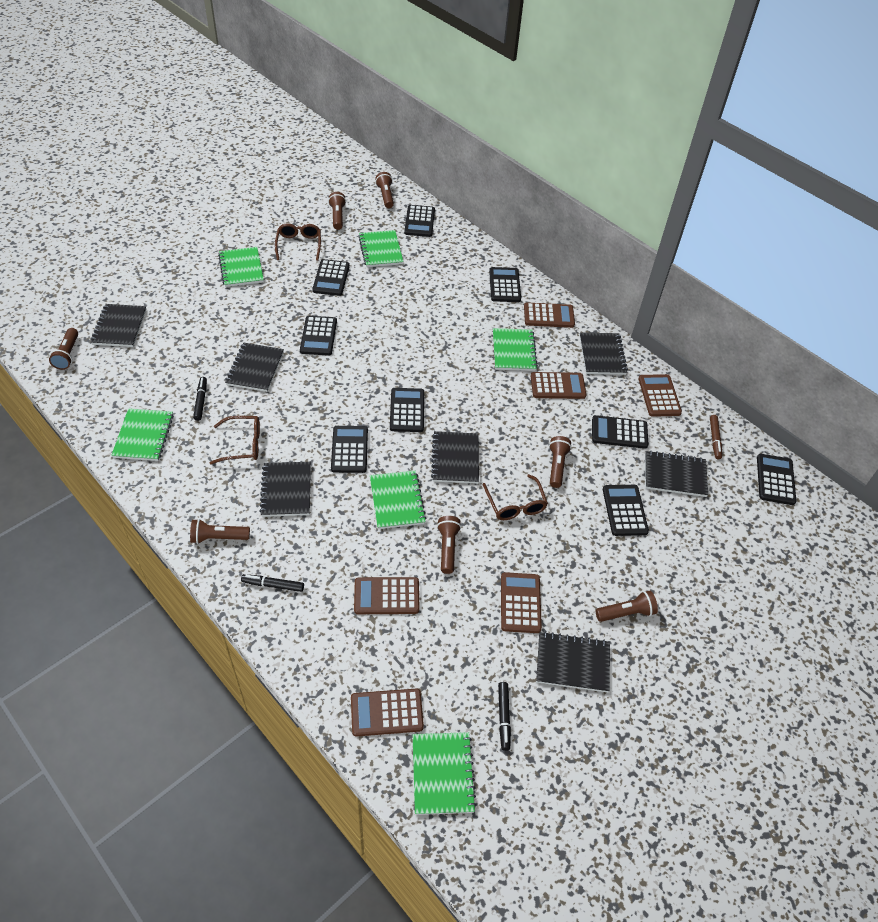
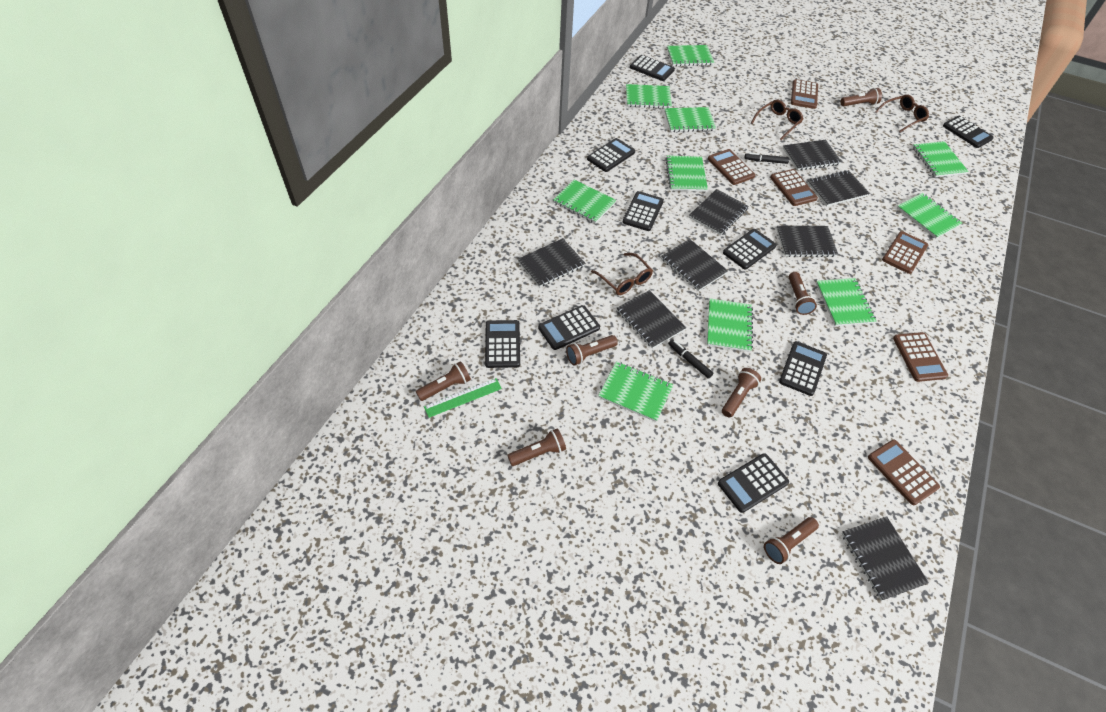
black marker: [193,377,207,421] [241,574,304,592] [498,682,511,751] = 3 -> [668,339,713,379] [745,152,789,164] = 2
black notebook: [90,304,146,347] [225,343,284,392] [259,462,311,517] [431,431,479,484] [536,631,610,693] [579,332,628,375] [645,451,708,497] = 7 -> [518,238,586,287] [617,290,686,349] [661,239,728,291] [689,189,748,235] [776,226,838,257] [783,140,842,170] [807,170,870,206] [842,516,929,601] = 8
brown marker: [710,415,722,459] = 1 -> none = 0
green notebook: [111,408,174,461] [218,247,264,287] [358,230,404,267] [370,470,426,529] [413,732,476,815] [493,328,538,371] = 6 -> [553,180,616,224] [598,361,673,422] [626,84,672,108] [664,107,716,132] [665,155,708,192] [667,45,714,66] [707,298,753,352] [816,278,876,326] [897,193,962,239] [913,141,969,177] = 10
green ruler: none = 0 -> [424,378,502,418] = 1

